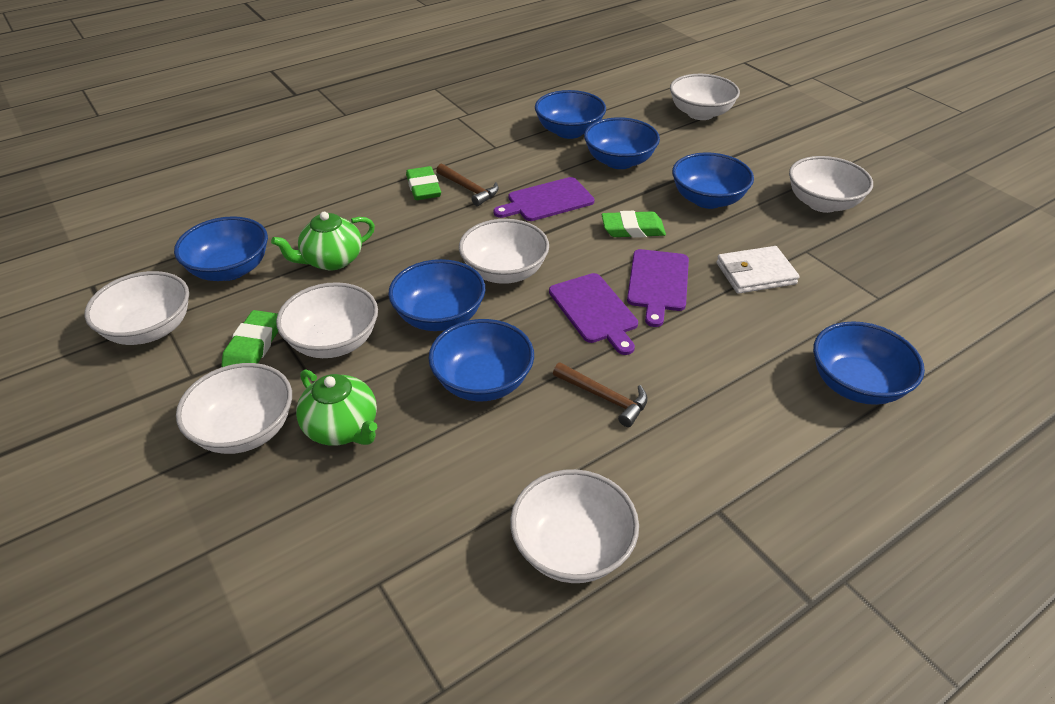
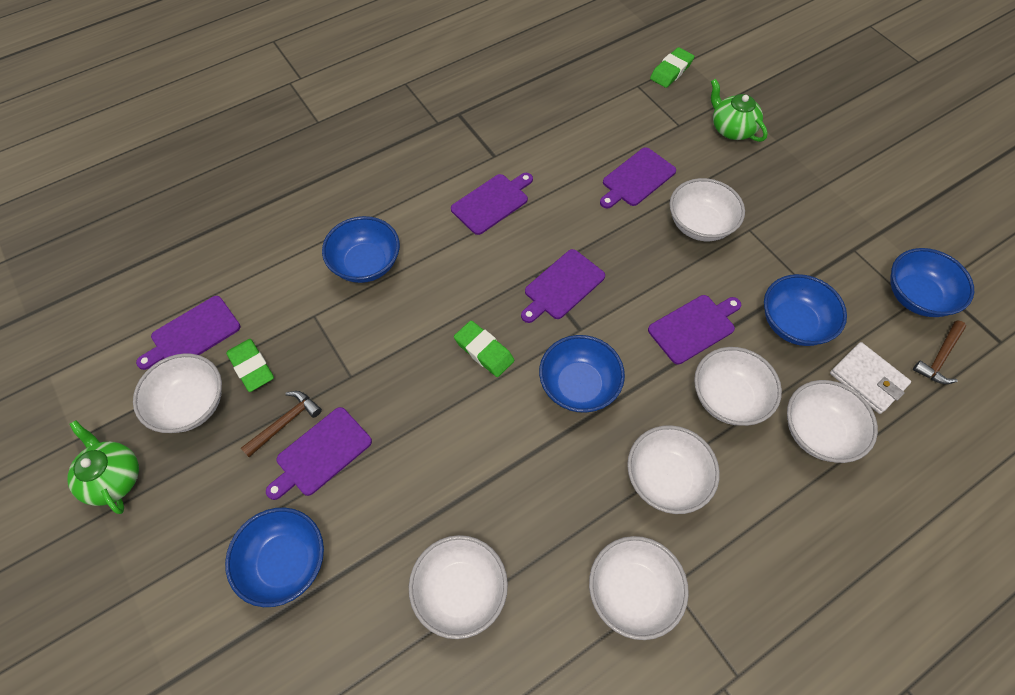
blue bowl: [174,216,268,281] [388,259,485,331] [428,319,534,401] [535,90,606,139] [584,117,660,169] [672,152,754,209] [813,321,925,405] = 7 -> [225,508,324,607] [322,216,400,283] [539,335,625,413] [764,274,847,346] [890,248,974,317] = 5
purple cutting board: [493,177,595,221] [549,273,638,355] [627,249,689,327] = 3 -> [136,296,241,370] [266,407,372,500] [451,173,533,235] [521,249,605,323] [600,147,676,209] [648,295,741,364] = 6

